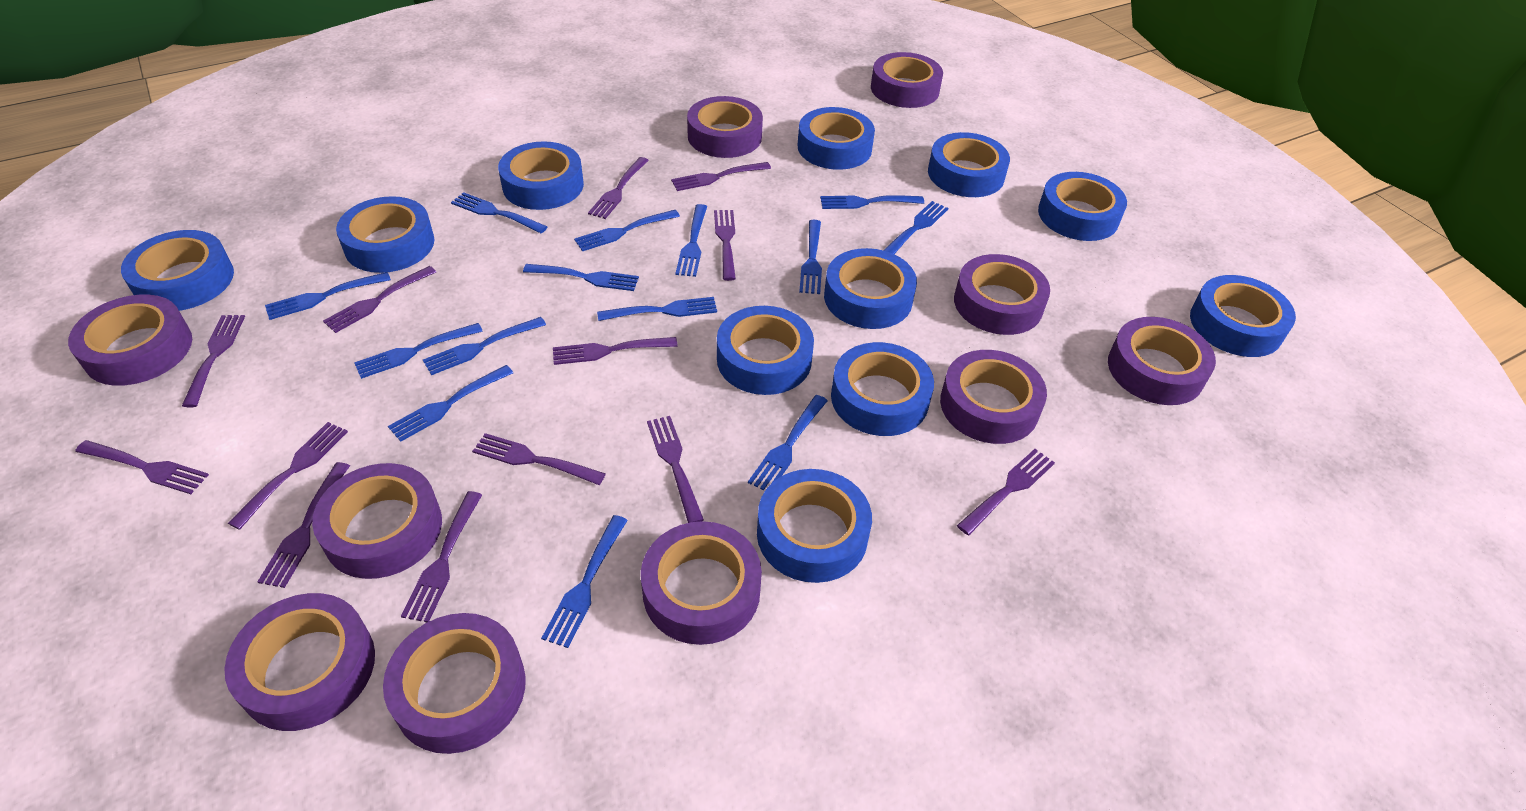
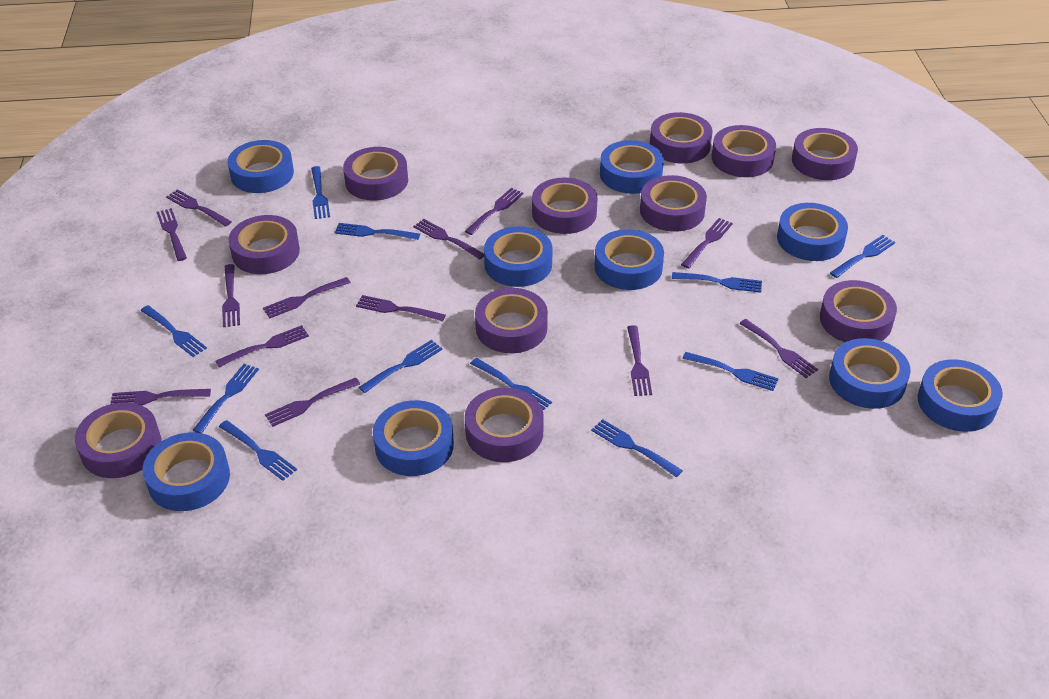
blue fork: [265,272,391,320] [354,323,483,379] [388,365,513,442] [423,317,546,375] [451,192,548,233] [523,264,639,291] [541,515,628,648] [574,210,680,251] [597,297,717,321] [675,204,707,277] [748,395,828,490] [799,220,822,294] [820,195,924,209] [883,201,948,254] = 14 -> [140,305,207,357] [193,364,259,433] [219,420,297,481] [311,166,330,219] [334,223,420,240] [359,340,443,393] [470,358,552,410] [591,419,683,477] [672,272,762,293] [682,352,779,391] [830,235,895,278] = 11
blue tape: [121,230,234,311] [336,196,434,273] [498,141,584,210] [717,306,814,395] [757,469,872,583] [798,107,875,170] [824,248,917,329] [831,342,934,436] [928,132,1010,197] [1038,172,1127,241] [1190,275,1296,357] = 11 -> [143,432,230,511] [228,140,294,193] [373,400,454,476] [484,226,553,287] [594,229,664,290] [600,140,664,194] [777,203,848,261] [829,338,911,409] [917,359,1003,432] = 9
purple tape: [68,295,192,386] [224,593,375,731] [312,463,442,579] [383,613,526,754] [641,521,762,645] [687,96,763,158] [871,52,943,108] [940,350,1047,444] [954,254,1050,335] [1108,317,1216,405] = 10 -> [75,402,162,478] [229,215,300,274] [343,147,408,201] [465,388,544,462] [475,288,548,353] [532,178,598,234] [640,175,707,232] [650,112,713,164] [712,125,776,177] [792,128,858,180] [820,280,897,342] = 11

